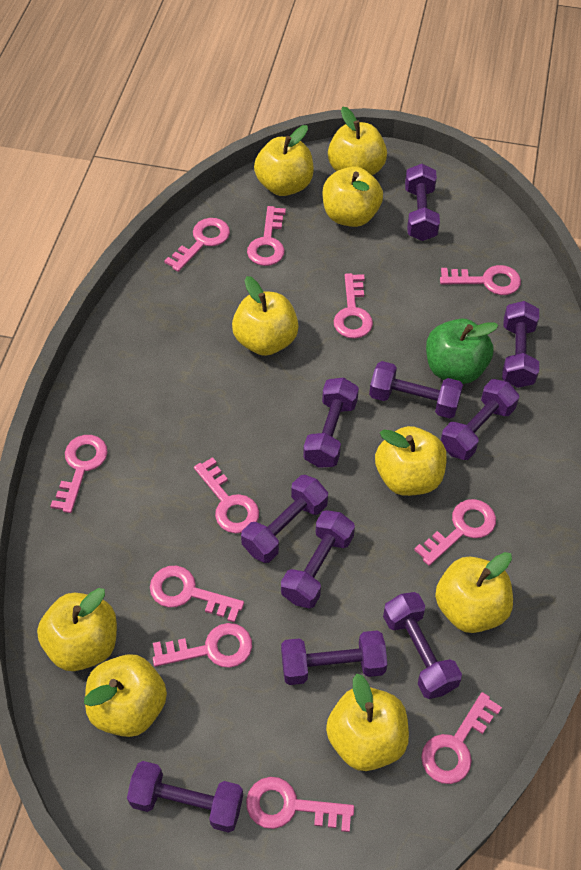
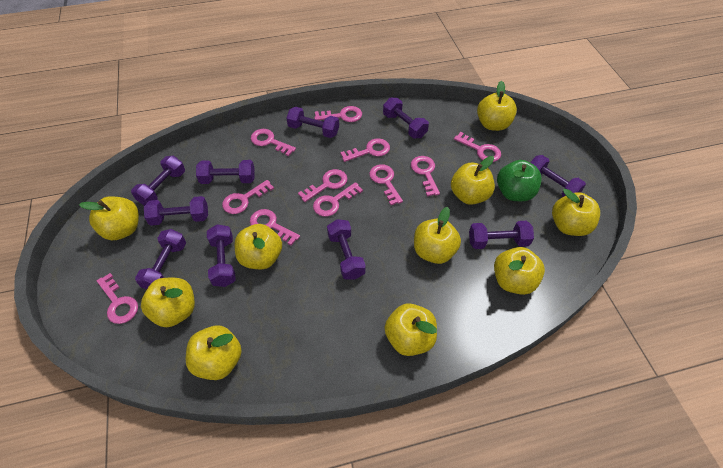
yellow apple: [37,588,117,671] [84,654,167,737] [232,276,299,356] [254,125,314,196] [323,166,383,227] [326,673,409,771] [328,107,387,175] [375,426,447,496] [435,552,513,633] = 9 -> [79,196,139,240] [141,278,195,327] [186,326,242,380] [235,224,282,269] [385,303,437,356] [414,207,461,264] [451,156,495,205] [477,81,517,131] [494,247,545,295] [552,189,600,236] = 10

